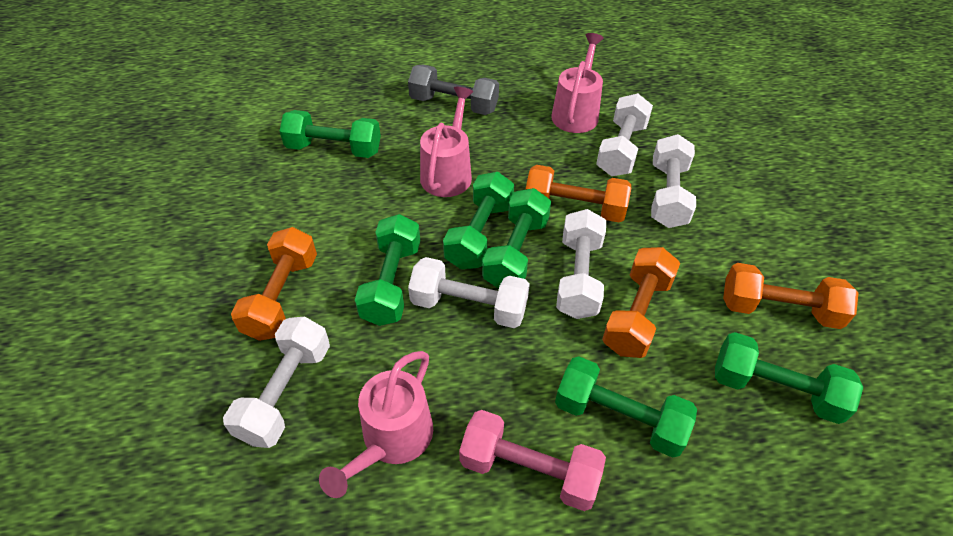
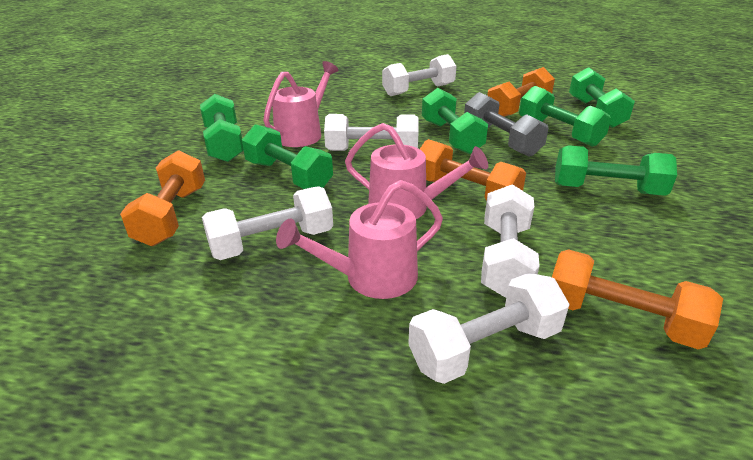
pink dumbbell: [459,410,606,511] = 1 -> none = 0

